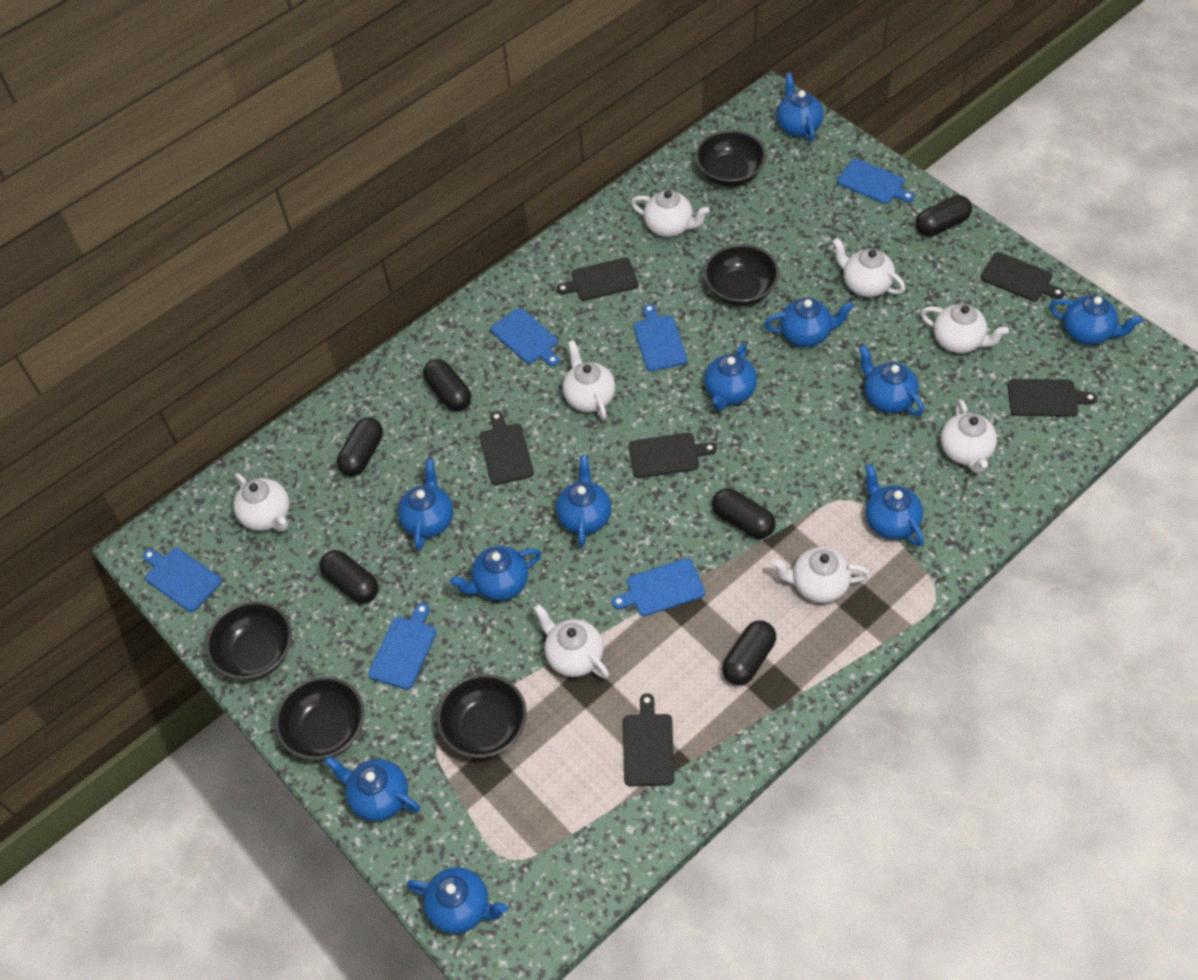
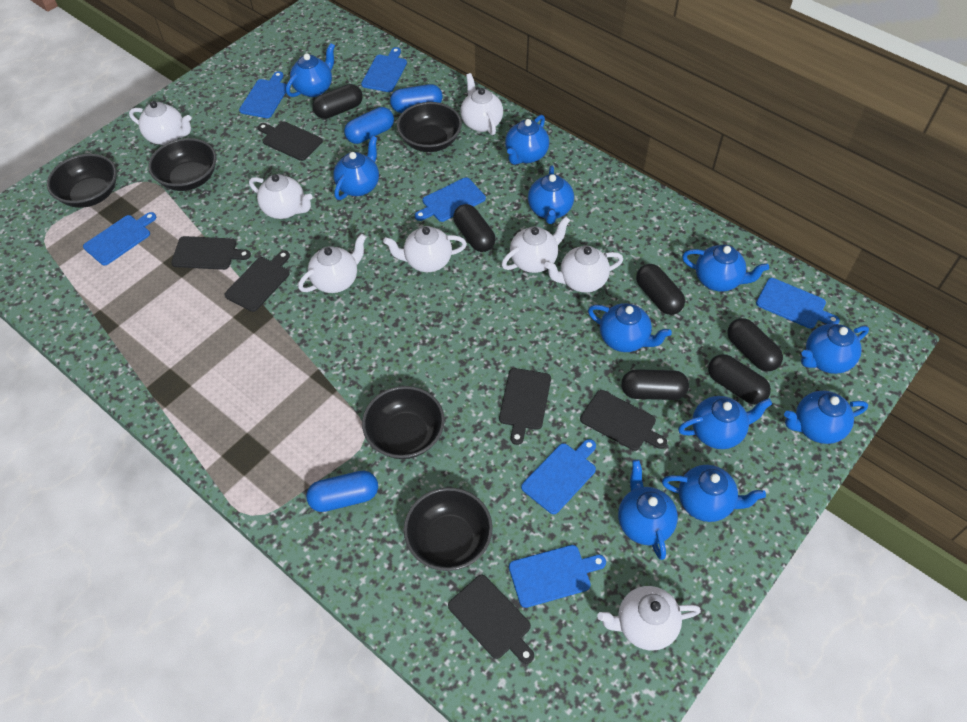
blue capsule: none = 0 -> [306,471,378,512] [344,107,394,144] [390,84,443,113] = 3
blue cutting board: [143,548,222,612] [368,603,436,690] [491,308,560,366] [612,558,705,616] [634,304,687,371] [837,159,914,204] = 6 -> [83,212,156,266] [239,71,287,118] [361,47,407,92] [415,177,486,222] [509,545,606,608] [521,439,596,514] [756,278,840,329] = 7

